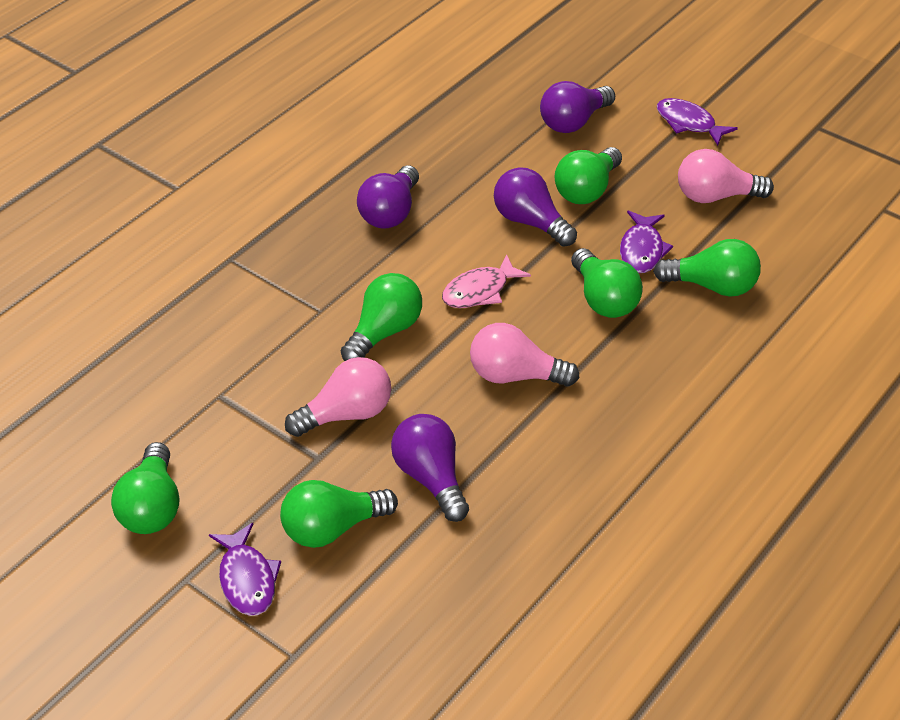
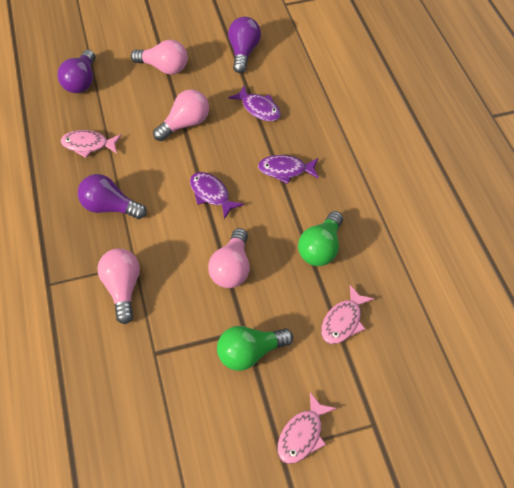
green light bulb: [111,442,179,534] [280,480,398,548] [341,273,422,361] [554,147,622,204] [571,248,643,318] [653,239,761,297] = 6 -> [217,326,293,371] [298,211,343,266] = 2
pink fish: [442,254,531,308] = 1 -> [61,130,122,158] [277,392,337,464] [321,285,375,344] = 3
pink light bulb: [285,357,391,437] [470,323,579,387] [678,149,774,203] = 3 -> [97,248,140,324] [131,40,188,74] [153,89,209,141] [208,228,250,288] = 4
purple light bulb: [357,165,419,229] [391,414,469,522] [494,167,577,247] [540,81,615,133] = 4 -> [58,50,95,93] [78,174,147,219] [228,17,261,73] = 3

